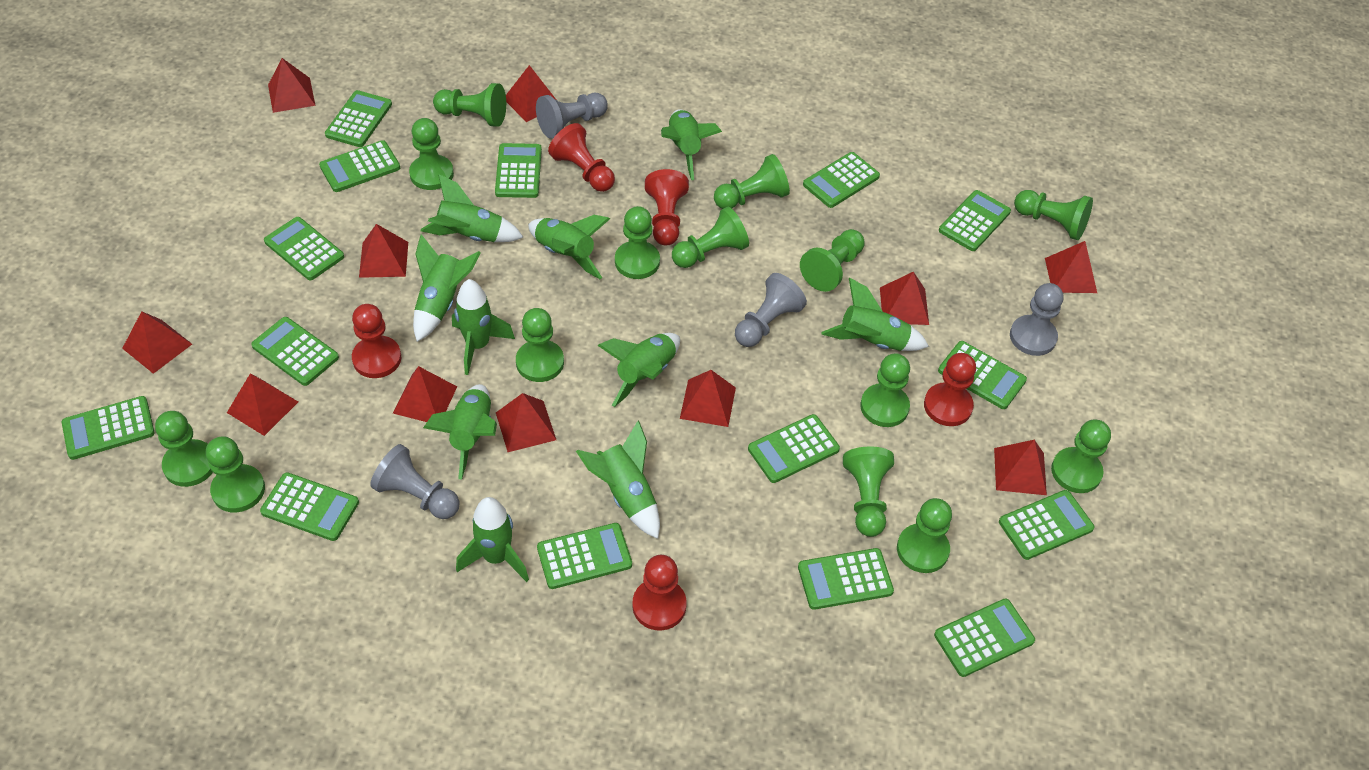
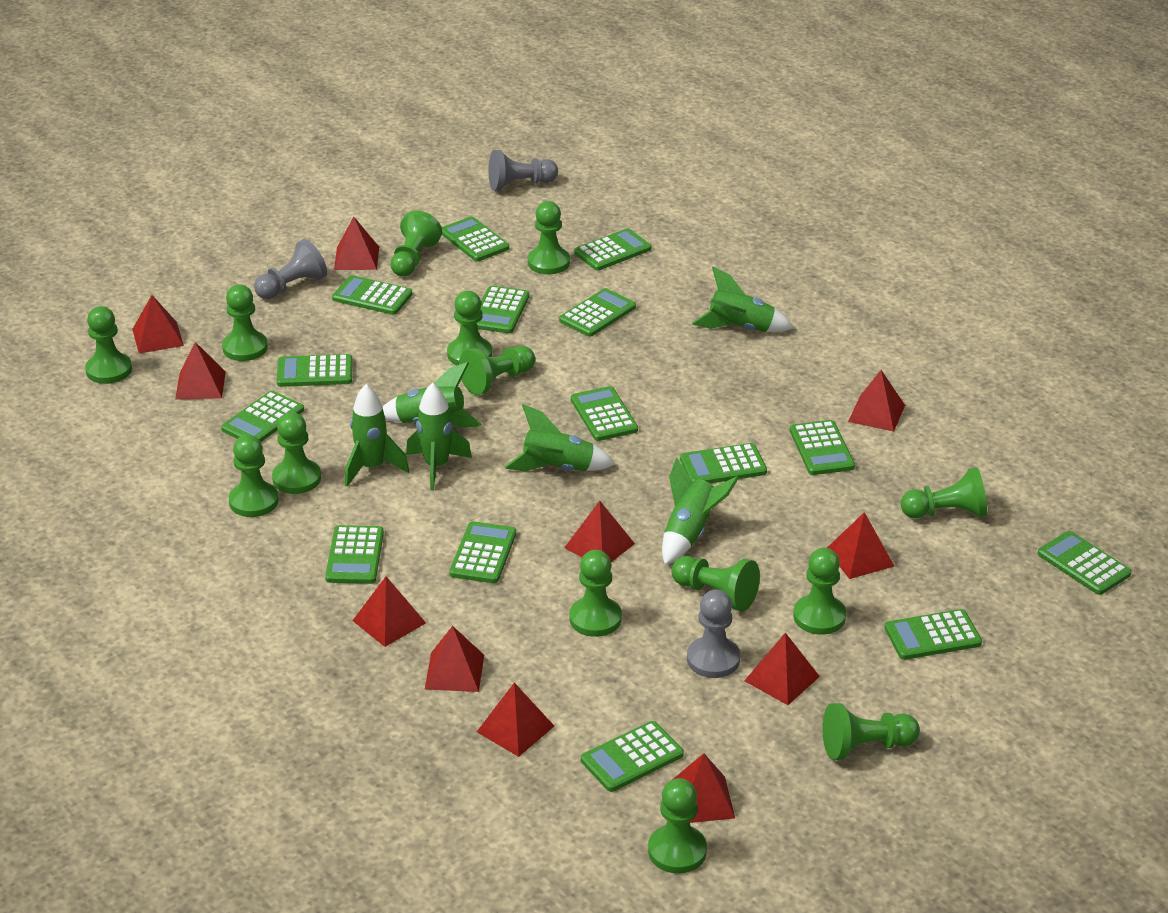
green rocket: [413,234,481,342] [421,174,523,242] [423,384,497,479] [452,279,515,375] [456,497,529,582] [528,215,610,279] [576,421,660,539] [597,333,680,407] [661,109,722,180] [821,278,929,351] = 10 -> [345,384,409,487] [383,362,482,428] [406,383,472,490] [505,404,615,471] [662,458,739,565] [692,267,794,332] = 6
grey pawn: [370,444,460,519] [536,93,608,139] [735,273,807,347] [1010,283,1064,356] = 4 -> [254,239,327,299] [489,150,558,191] [687,590,740,678] = 3
red pawn: [352,304,401,378] [548,123,615,192] [632,555,687,631] [645,169,689,245] [924,353,976,426] = 5 -> none = 0

